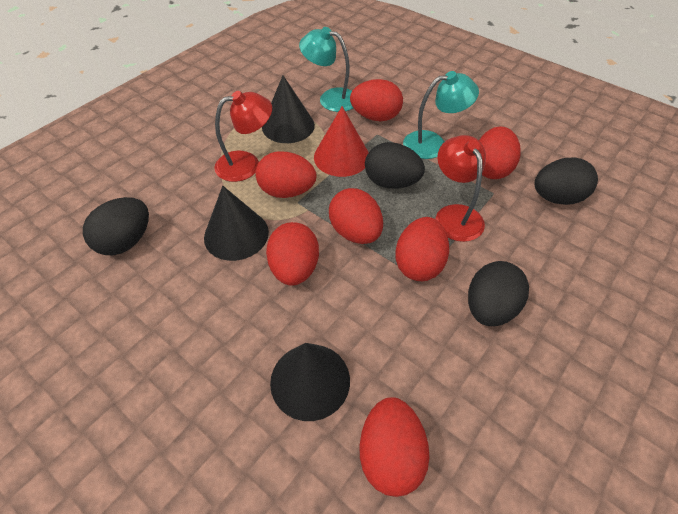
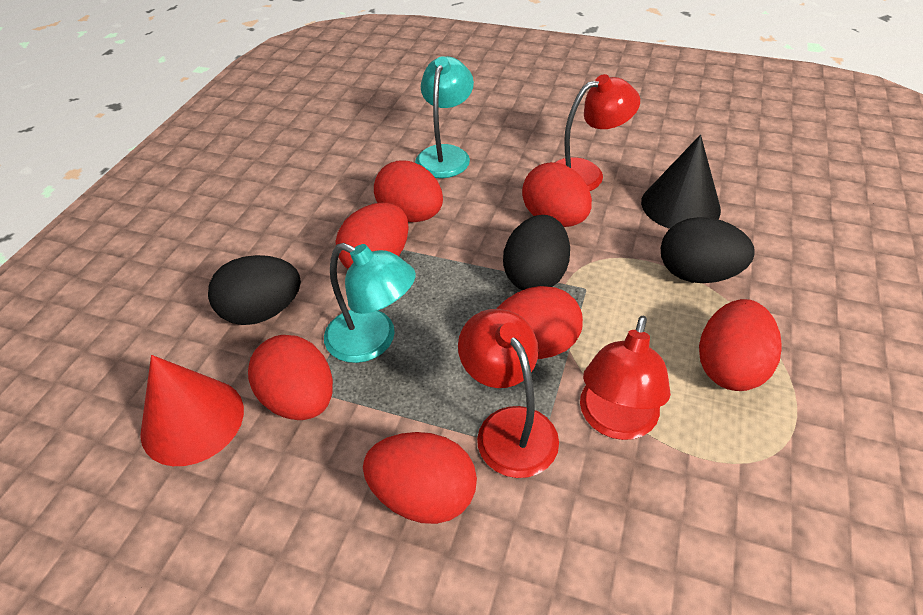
black cone: [204,186,269,261] [262,76,315,143] [270,343,350,421] = 3 -> [641,135,721,229] = 1
black egg: [83,197,149,255] [365,142,425,189] [468,261,529,326] [535,158,598,205] = 4 -> [208,255,301,325] [503,215,570,290] [660,217,755,283] = 3
red lamp: [214,91,272,182] [436,135,486,242] = 2 -> [458,309,559,478] [554,74,640,191] [580,316,671,440] = 3

